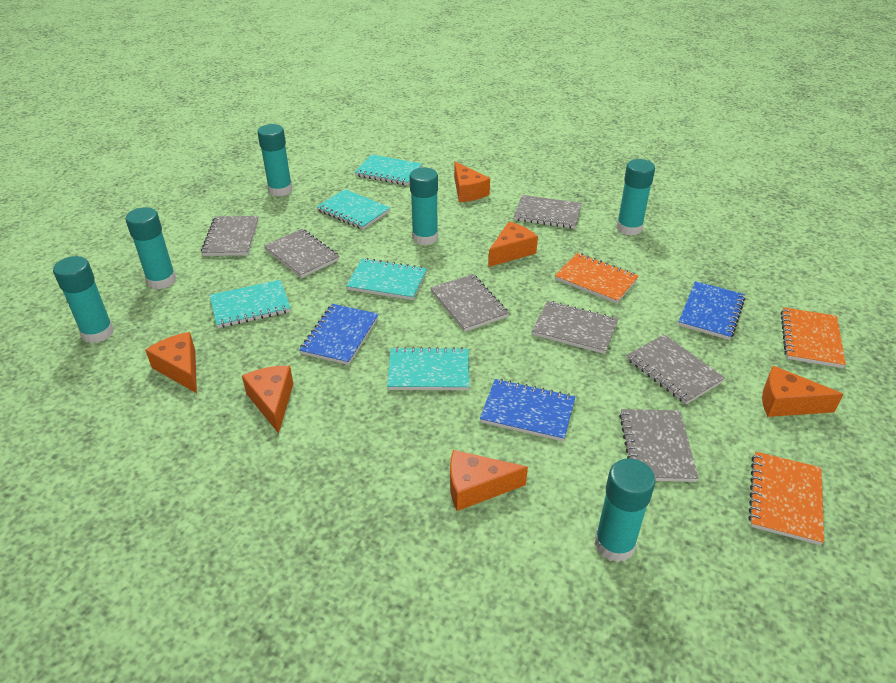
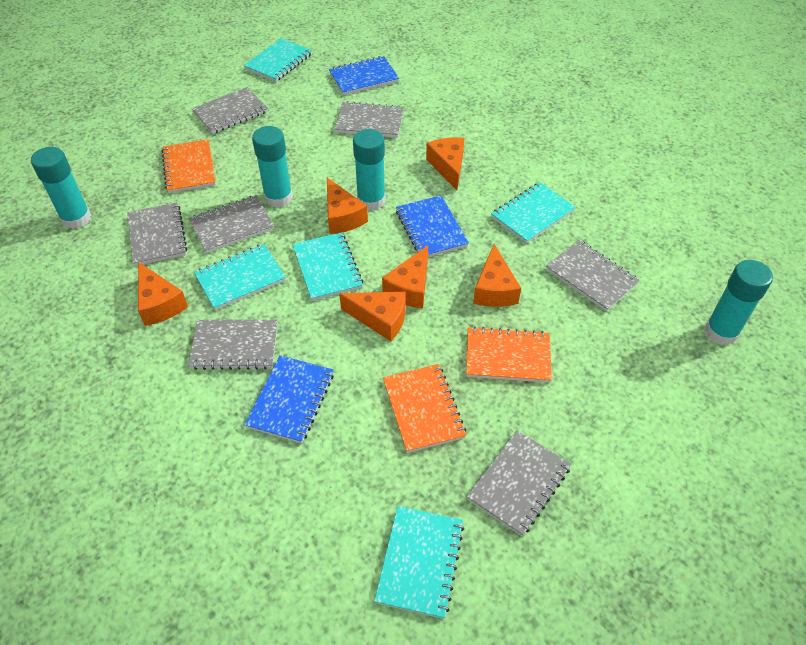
turquoise glue stick: [53,256,114,343] [126,207,176,289] [257,124,293,197] [410,168,438,245] [595,458,656,562] [616,159,655,236] = 6 -> [31,147,91,229] [252,126,293,208] [353,129,385,211] [705,260,773,345] = 4

